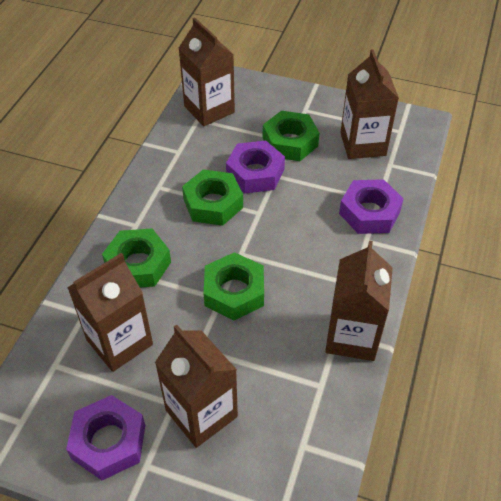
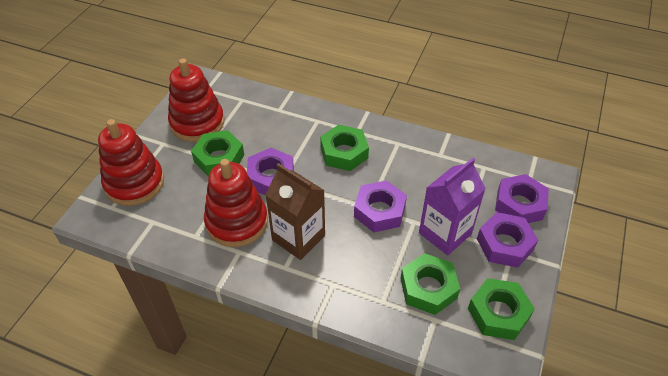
brown carton: [67,253,153,372] [155,325,238,448] [178,17,235,126] [325,241,393,361] [340,49,399,159] = 5 -> [266,163,325,260] = 1
purple carton: none = 0 -> [419,158,486,255] = 1
purple nut: [66,395,145,480] [226,141,285,193] [339,179,404,234] = 3 -> [247,148,294,196] [354,180,407,232] [477,212,538,268] [495,174,549,223] = 4
red stacking toy: none = 0 -> [98,119,164,206] [168,58,224,142] [204,159,268,247] = 3

